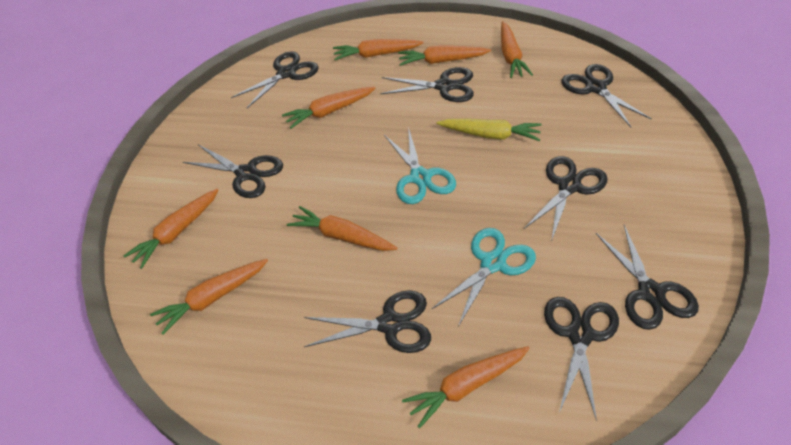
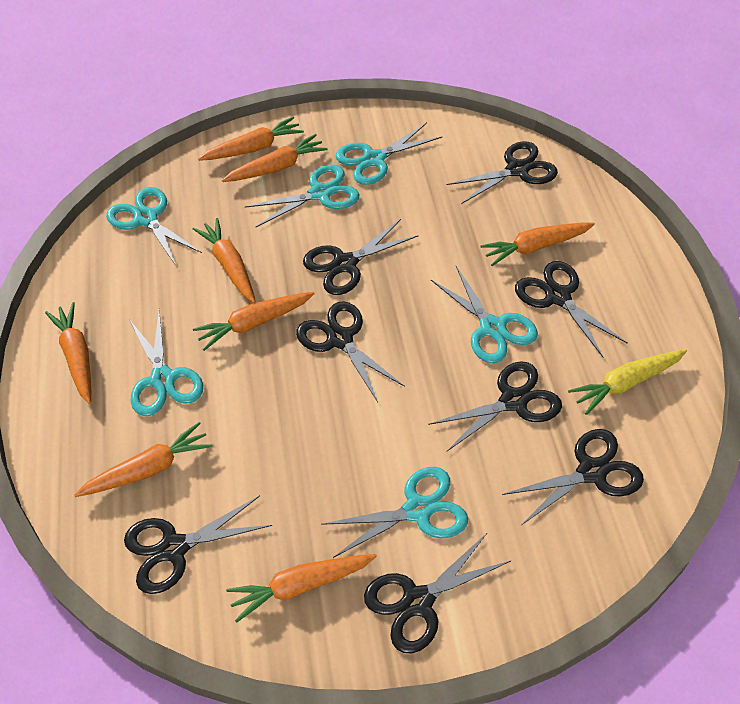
turquoise scissors: [384,127,456,204] [431,228,536,327] = 2 -> [106,187,202,266] [129,311,203,416] [245,165,359,227] [321,467,468,558] [336,123,442,185] [431,266,538,363] = 6

